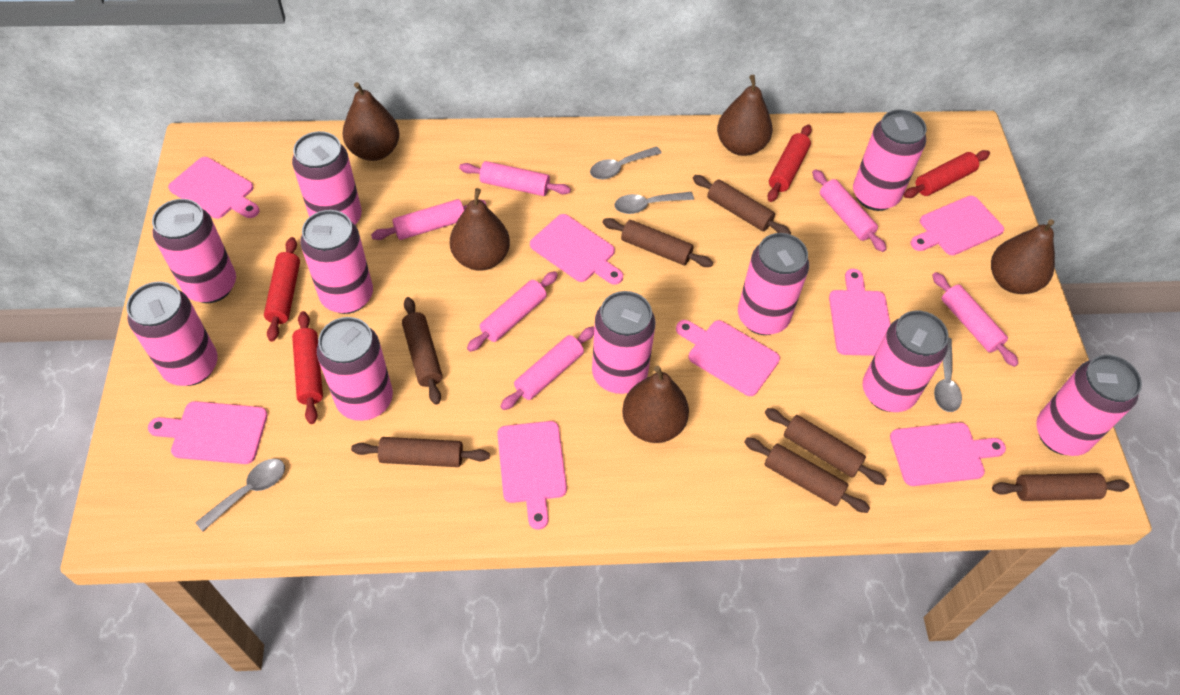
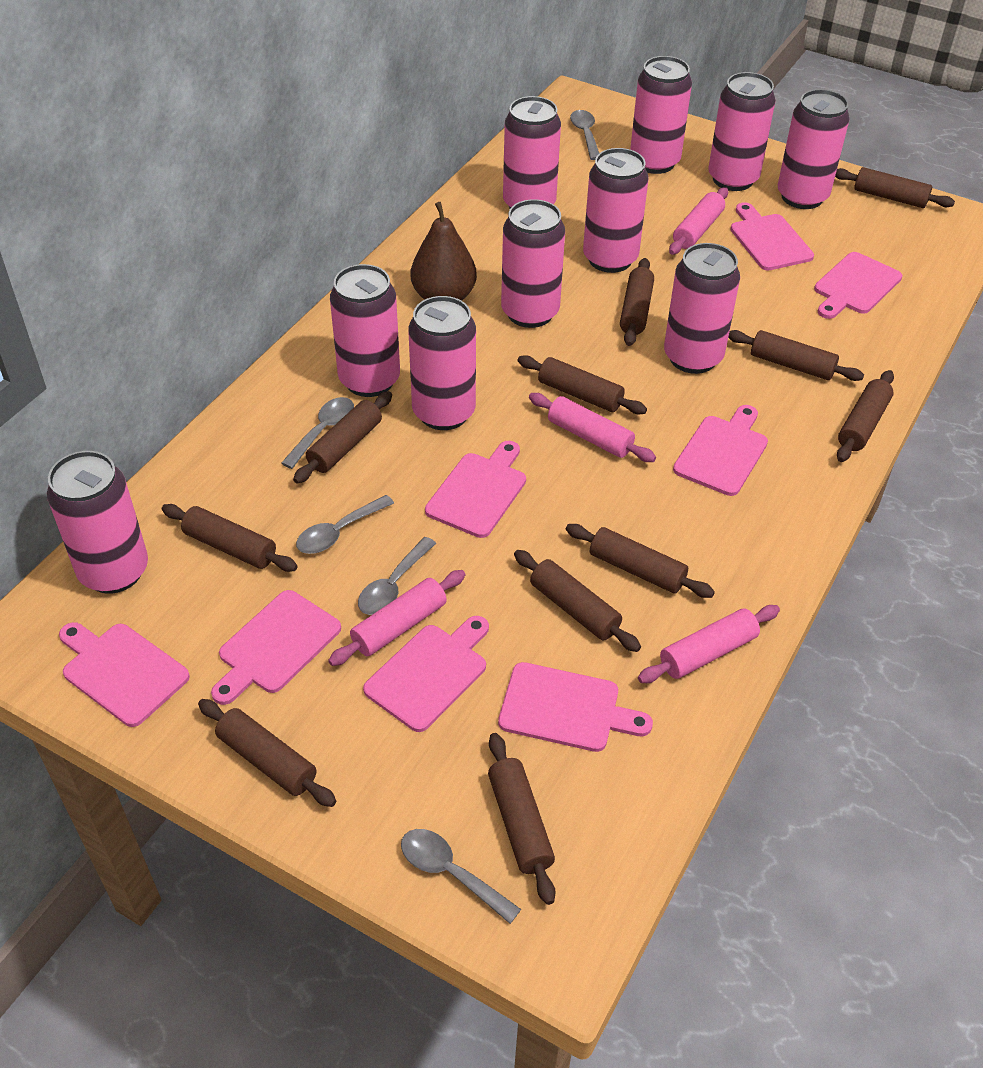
brown pear: [342,82,400,161] [450,188,510,271] [622,366,689,443] [717,75,773,156] [991,219,1055,294] = 5 -> [411,202,477,301] = 1
brown rolling pin: [351,437,490,467] [402,297,443,405] [602,218,713,267] [693,175,791,234] [744,438,870,513] [765,408,887,485] [992,473,1129,501] = 7 -> [162,504,298,572] [198,699,336,807] [293,391,392,483] [488,733,556,905] [514,550,641,652] [518,355,647,414] [566,524,715,598] [620,258,654,346] [728,330,864,381] [835,167,955,208] [837,370,894,462] = 11
grey spoon: [195,459,285,531] [590,146,662,180] [614,192,694,214] [934,337,962,412] = 4 -> [281,397,354,469] [296,495,394,554] [358,537,436,615] [401,829,521,924] [570,110,599,160] = 5
pink rolling pin: [371,199,486,240] [459,161,571,196] [467,271,558,352] [500,326,594,410] [812,169,886,252] [932,272,1019,367] = 6 -> [328,570,465,666] [529,393,656,462] [638,605,780,683] [669,187,728,255] = 4
red rolling pin: [264,237,300,341] [292,311,323,424] [767,125,812,202] [904,150,990,198] = 4 -> none = 0

